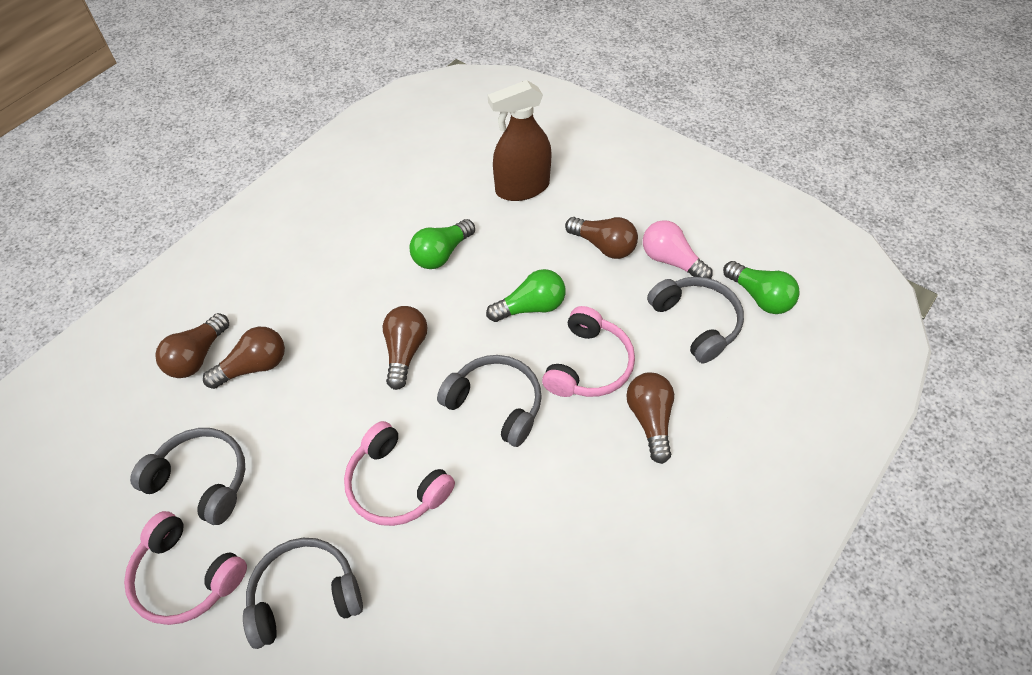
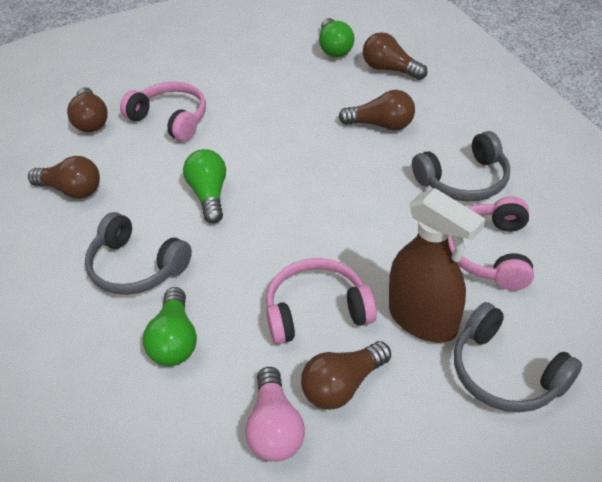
grey headphones: [130,428,245,525] [243,538,363,649] [437,355,542,447] [647,277,744,363] = 4 -> [85,212,192,295] [412,131,510,201] [454,302,582,412] = 3

